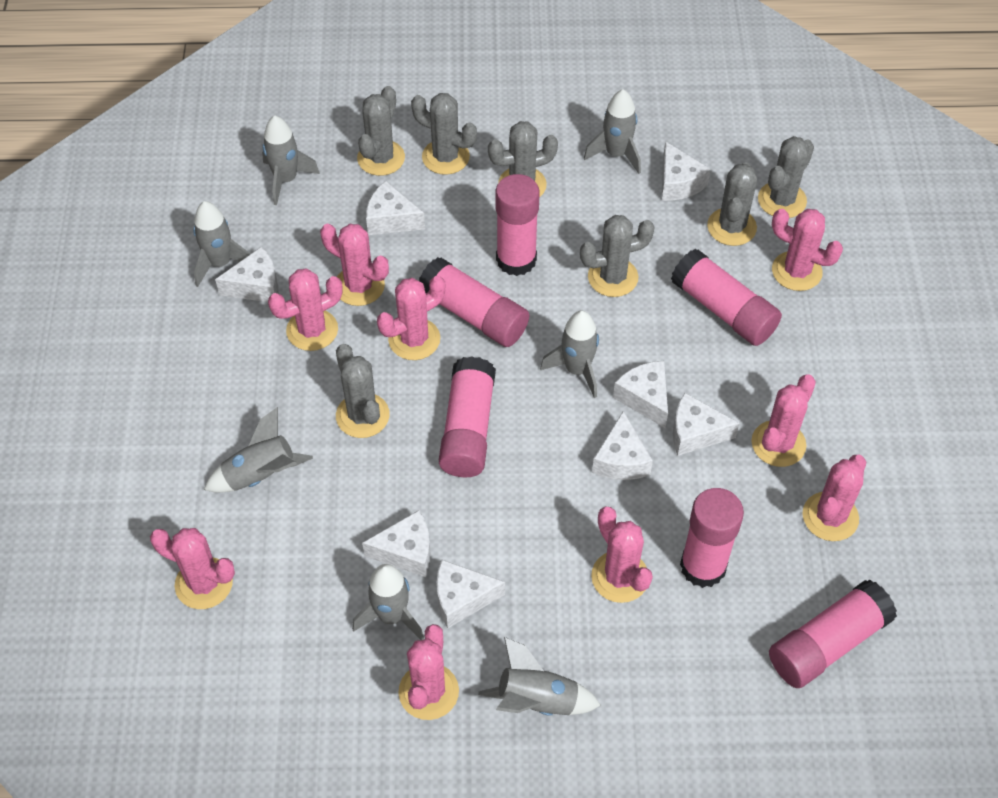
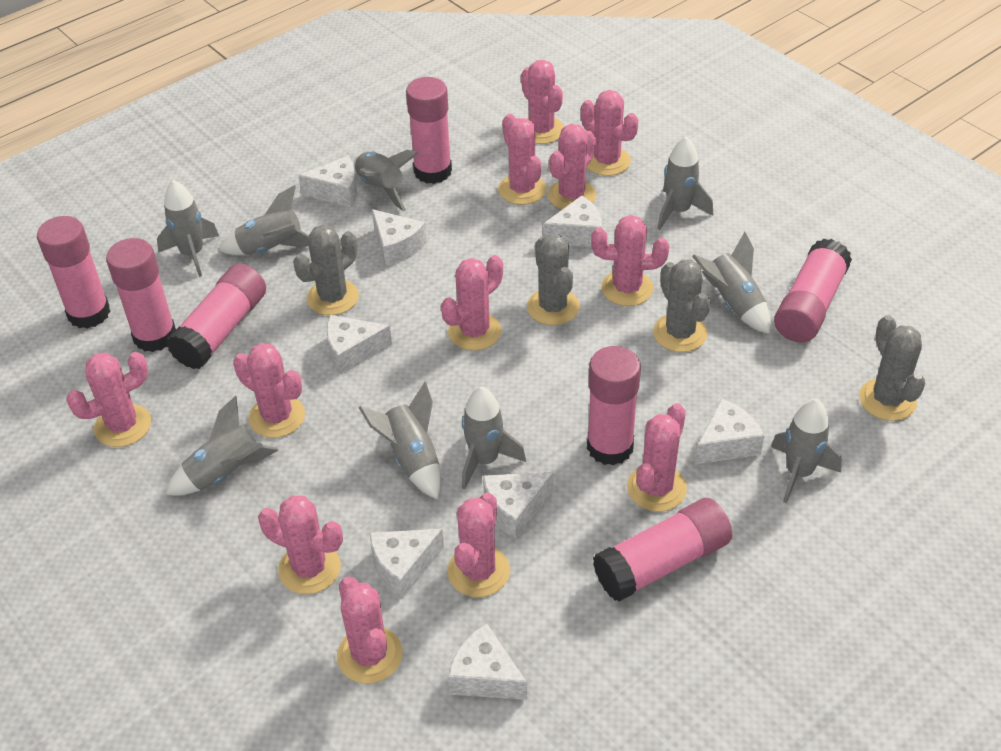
grey cactus: [336,344,390,438] [357,86,405,176] [411,93,477,175] [488,121,558,197] [580,215,655,297] [707,162,757,246] [758,136,814,218] = 7 -> [293,225,359,315] [527,234,580,325] [653,260,710,352] [859,315,925,421] = 4
grey rocket: [193,201,250,287] [204,407,313,493] [262,115,320,205] [352,564,424,640] [478,637,601,716] [540,310,599,398] [584,89,641,174] = 7 -> [157,180,219,277] [166,396,278,496] [218,185,309,255] [354,150,419,211] [359,382,441,499] [462,387,526,489] [657,136,713,230] [692,232,771,334] [771,399,842,503] = 9
pink cactus: [150,528,235,609] [268,268,343,351] [320,224,389,306] [377,276,445,360] [399,624,459,720] [591,507,653,603] [751,374,816,467] [772,209,843,291] [802,455,866,541] = 9 -> [66,352,151,447] [233,343,305,438] [258,496,343,594] [337,576,402,684] [441,255,503,351] [447,493,510,597] [498,114,546,205] [521,60,564,144] [548,124,596,209] [581,90,639,176] [591,215,669,306] [627,403,687,512] = 12
pink glue stick: [419,257,529,347] [439,356,496,477] [496,174,539,276] [671,249,782,346] [680,488,744,588] [769,580,897,688] = 6 -> [37,216,111,329] [106,238,176,352] [166,264,266,369] [406,77,452,184] [587,346,641,466] [593,498,732,602] [774,239,852,342] = 7

